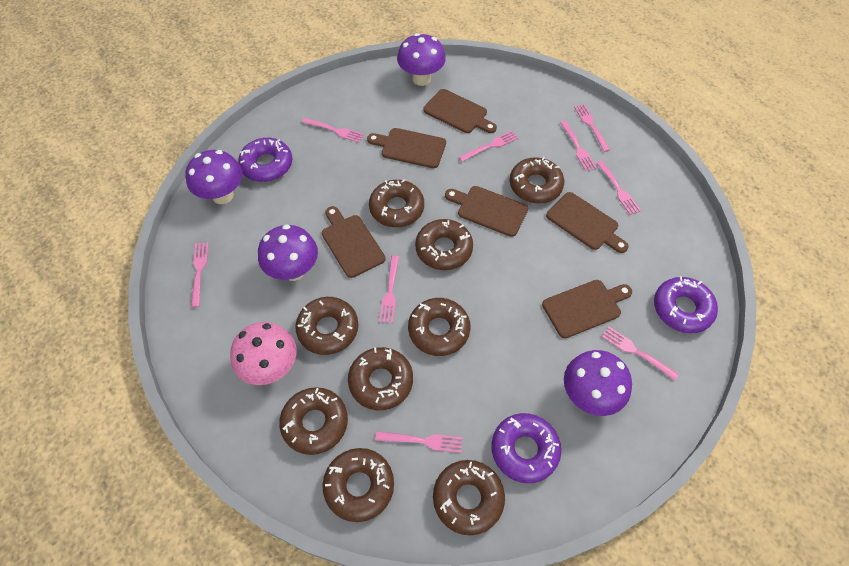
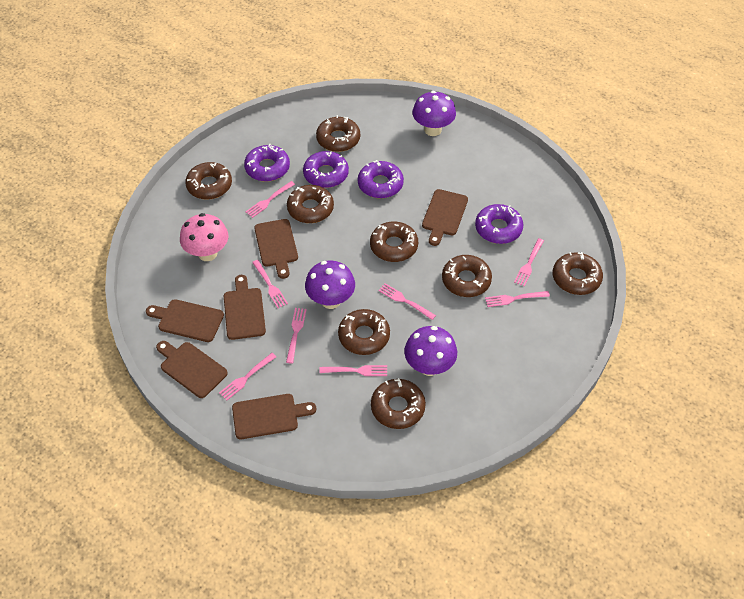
brown donut: [279,387,348,455] [295,297,358,355] [322,448,394,522] [348,347,413,410] [369,179,424,227] [408,298,470,356] [415,219,473,270] [433,460,505,536] [509,157,564,203] = 9 -> [185,162,232,200] [287,185,334,223] [316,115,360,152] [338,309,390,355] [370,221,418,262] [371,378,426,429] [442,255,492,297] [553,252,603,295] = 8
pink fork: [191,242,209,308] [302,118,364,143] [375,431,463,453] [379,255,399,323] [458,131,518,162] [560,121,597,171] [574,104,610,152] [596,161,641,215] [602,327,679,380] = 9 -> [219,353,276,400] [246,181,295,218] [252,260,288,308] [286,308,307,364] [319,365,387,376] [378,283,436,320] [485,291,550,307] [514,238,544,287] = 8
purple donut: [238,138,292,182] [491,413,561,483] [654,276,718,333] = 3 -> [244,144,290,182] [303,151,349,188] [358,160,404,198] [475,204,523,244] = 4
purple mushroom: [186,150,242,204] [258,225,318,281] [397,33,446,86] [564,350,632,416] = 4 -> [305,261,355,309] [404,326,457,376] [412,91,456,136] = 3

